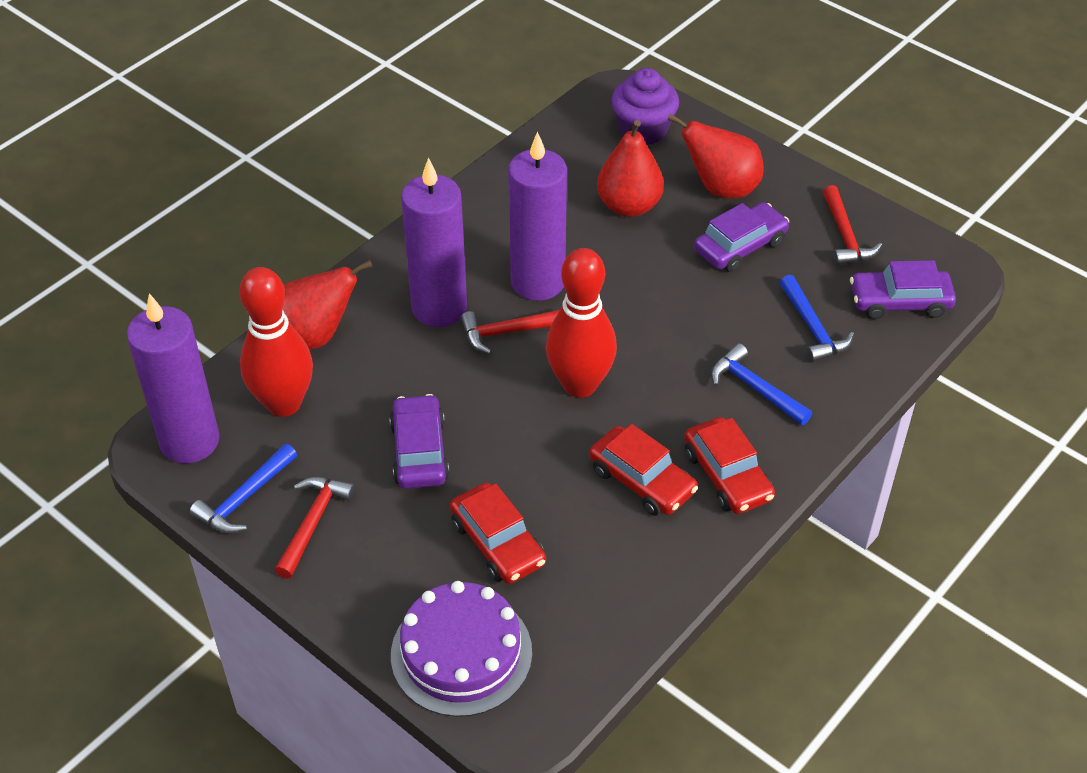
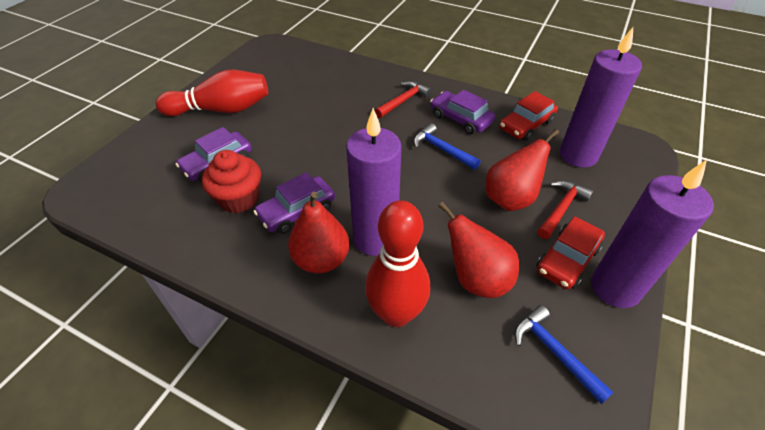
blue hammer: [190,444,297,534] [711,343,812,425] [780,275,854,362] = 3 -> [414,123,481,170] [515,305,614,404] = 2
purple cake: [391,581,532,717] = 1 -> none = 0
purple cupcake: [611,68,679,145] = 1 -> none = 0
red car: [450,483,546,584] [589,424,698,516] [684,417,775,514] = 3 -> [499,91,558,141] [536,216,605,289] = 2
red cupcake: none = 0 -> [202,150,261,213] = 1
red hammer: [274,477,356,579] [460,310,559,354] [823,185,882,265] = 3 -> [375,81,432,118] [537,180,593,239] = 2

